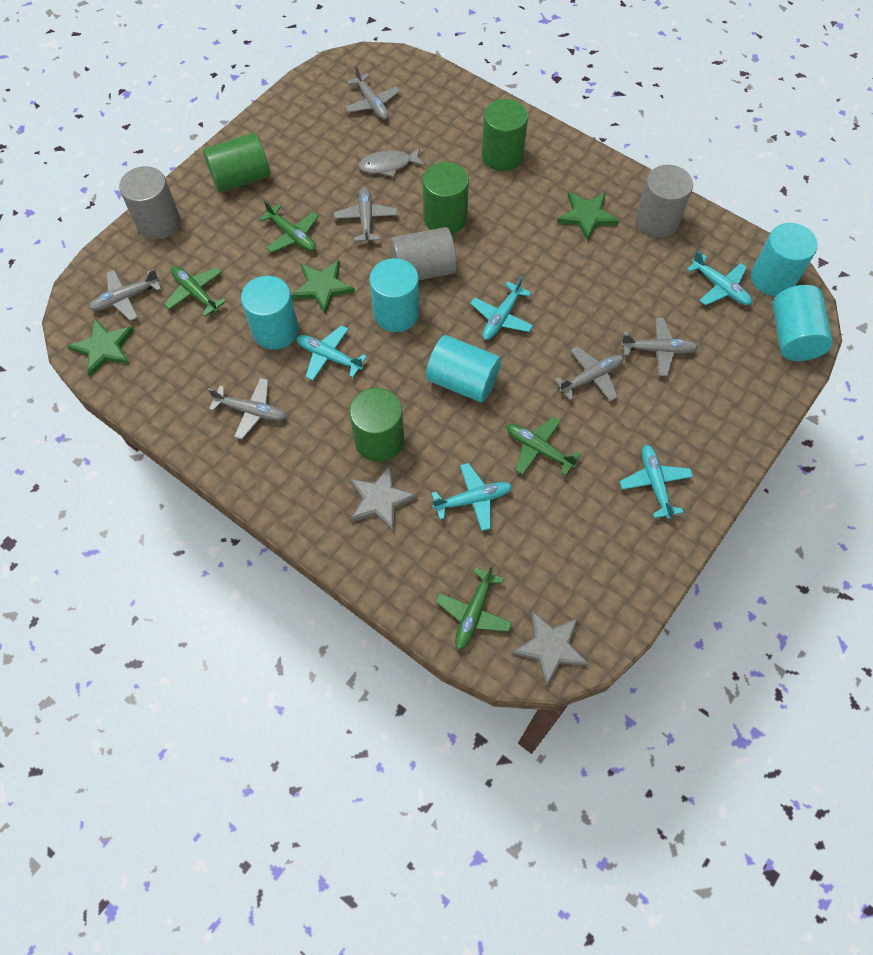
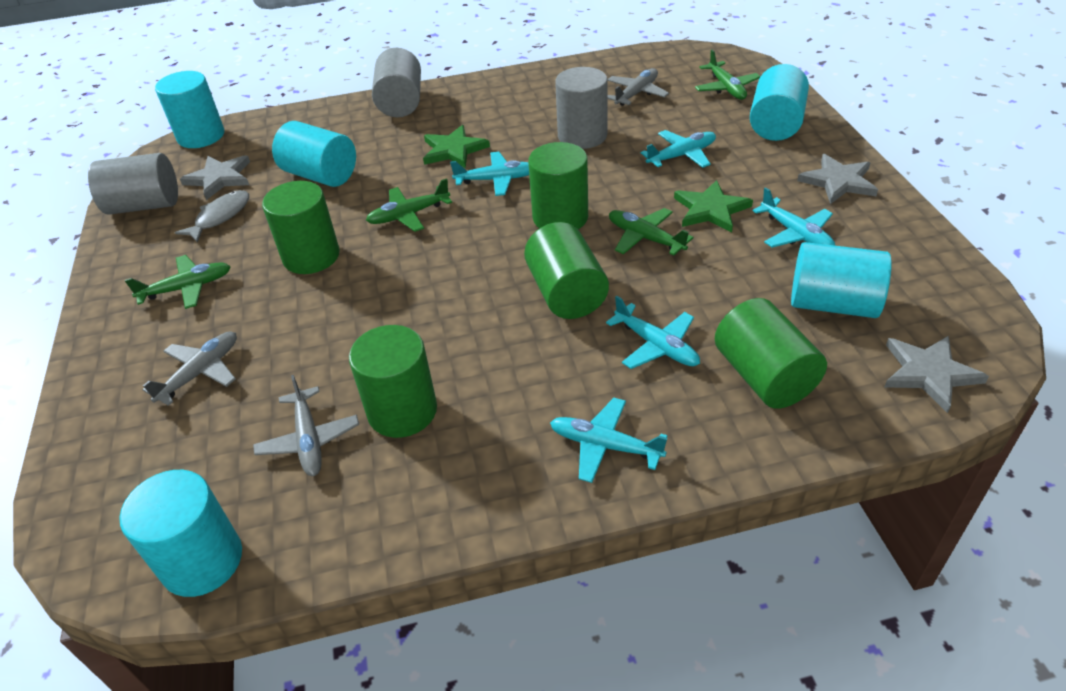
green cylinder: [203,133,270,193] [349,388,404,462] [423,162,469,234] [481,99,528,171] = 4 -> [262,181,340,274] [349,325,437,438] [524,222,609,319] [528,142,588,229] [715,298,827,409] = 5
green star: [67,318,134,376] [291,260,355,315] [557,192,619,241] = 3 -> [423,125,490,168] [674,180,753,233] = 2
grey plane: [88,269,161,321] [208,378,286,440] [334,187,398,244] [344,66,400,120] [554,346,624,402] [621,317,698,376] = 6 -> [143,331,237,406] [253,375,359,476] [607,68,669,106] = 3
grey star: [349,465,418,532] [511,611,589,687] = 2 -> [180,155,250,200] [797,154,878,204] [885,336,989,413] = 3

